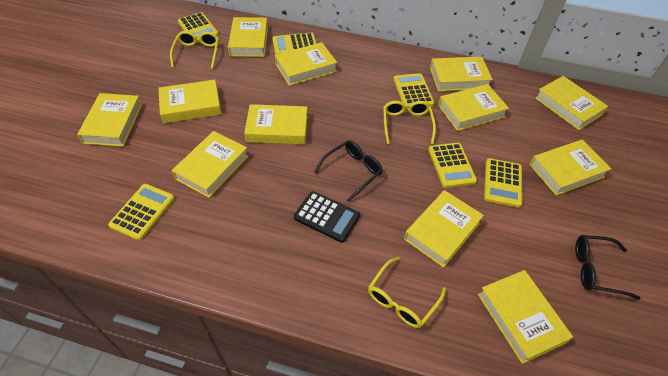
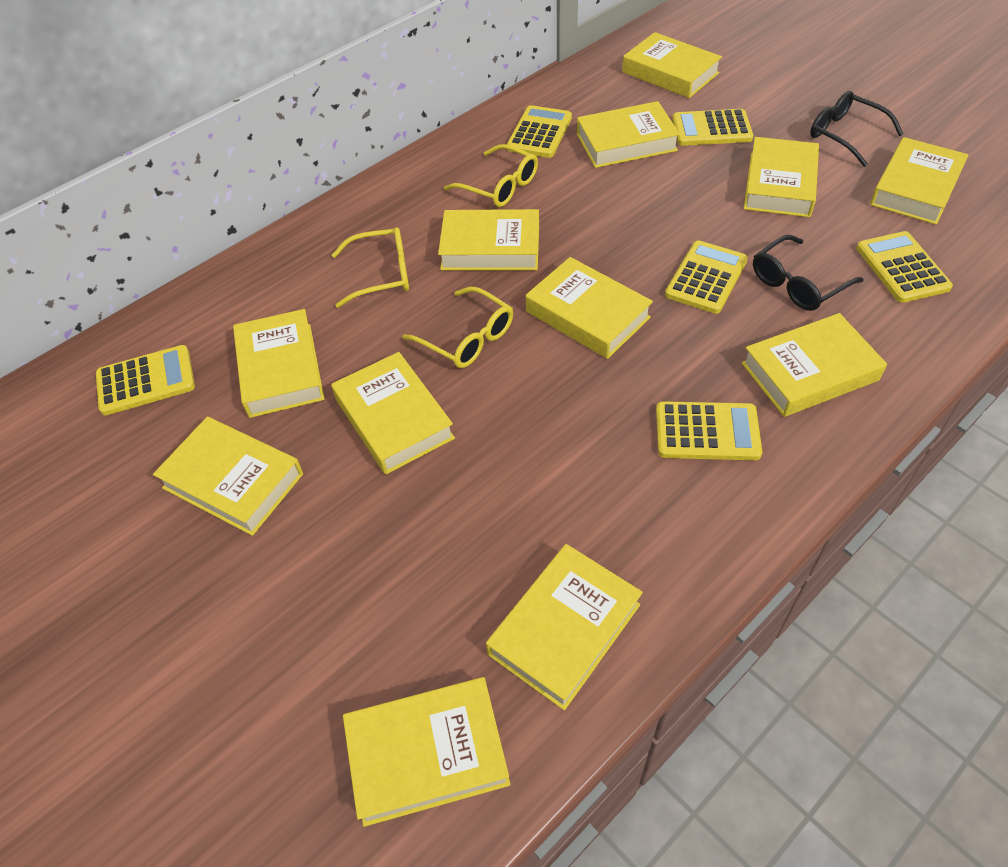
black calculator: [294,191,360,243] = 1 -> none = 0

